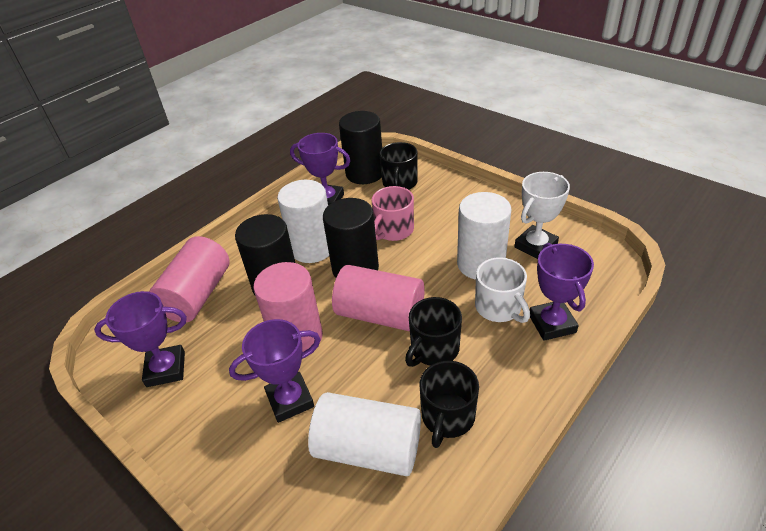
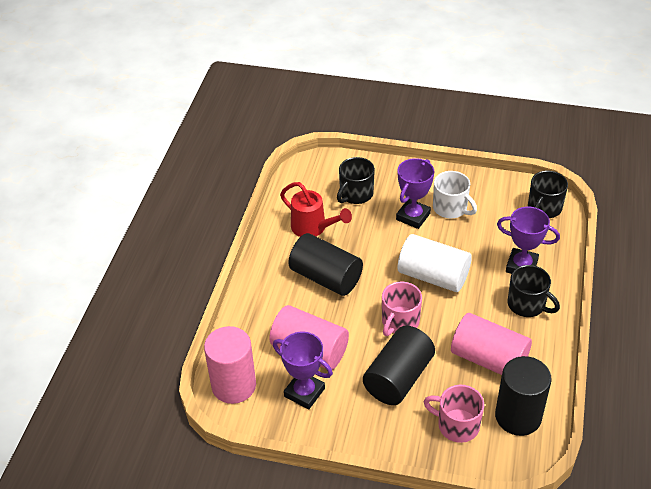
pink mug: [372,186,414,241] = 1 -> [382,282,422,336] [424,385,484,443] = 2
purple trophy: [94,291,187,387] [229,319,321,423] [290,133,351,205] [530,243,594,341] = 4 -> [273,332,333,409] [396,158,434,229] [497,207,560,274] = 3
red watering can: none = 0 -> [280,182,352,237] = 1
white cylinder: [277,180,329,263] [308,392,421,476] [457,192,512,280] = 3 -> [398,234,472,292] = 1
white trophy: [515,172,570,259] = 1 -> none = 0

